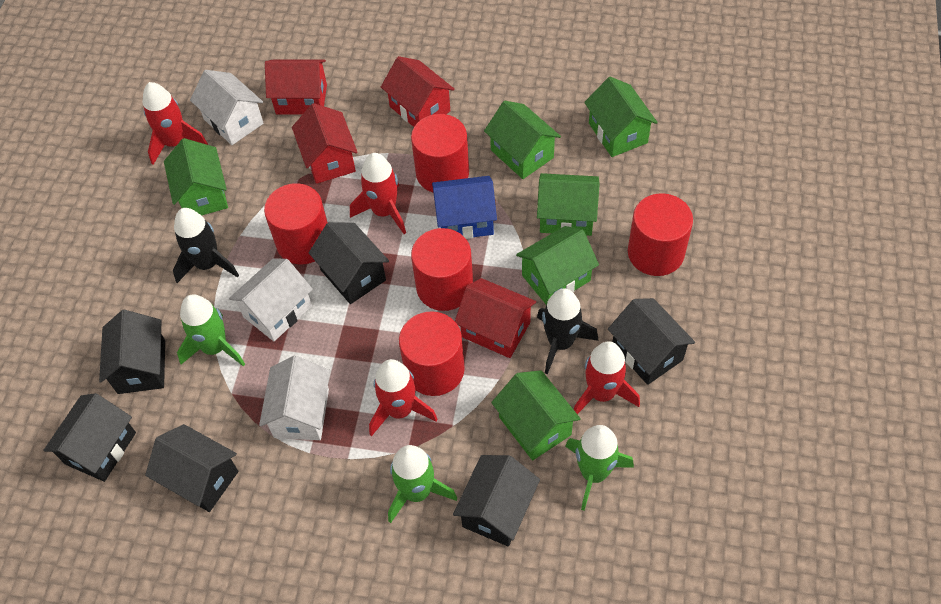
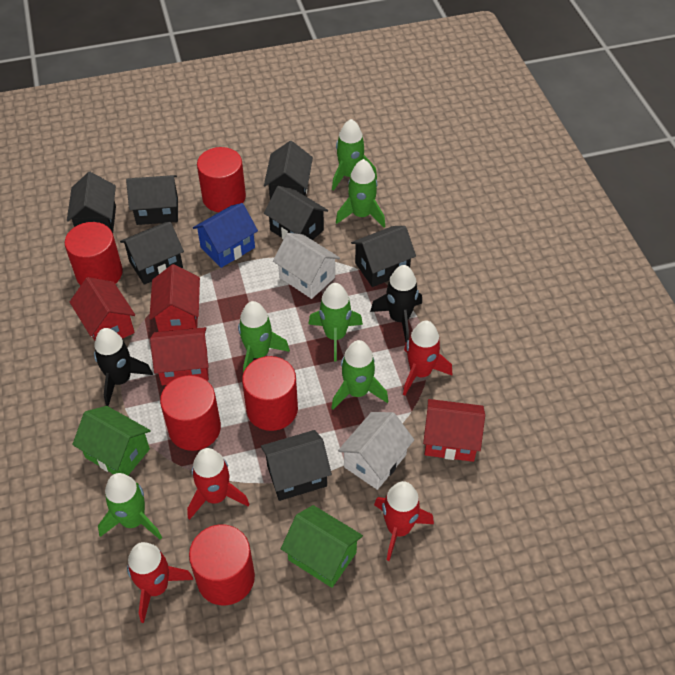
black house: [43,393,136,482] [99,310,165,394] [145,424,238,512] [309,222,389,304] [453,455,540,547] [608,298,695,385] = 6 -> [67,172,116,233] [120,222,184,285] [126,175,178,225] [261,430,332,501] [264,141,313,199] [264,186,328,240] [351,226,416,287] = 7
green house: [164,138,228,215] [484,101,561,179] [491,370,581,461] [516,226,599,305] [537,173,600,236] [584,77,658,157] = 6 -> [72,406,151,475] [281,505,363,588] = 2
green rocket: [177,294,245,366] [388,445,457,523] [565,425,634,511] = 3 -> [98,473,162,540] [238,301,290,372] [308,283,363,361] [331,340,388,410] [332,119,377,191] [336,159,385,228] = 6
white house: [190,70,264,145] [229,259,313,341] [259,356,330,440] = 3 -> [273,233,340,299] [338,412,414,490] = 2

